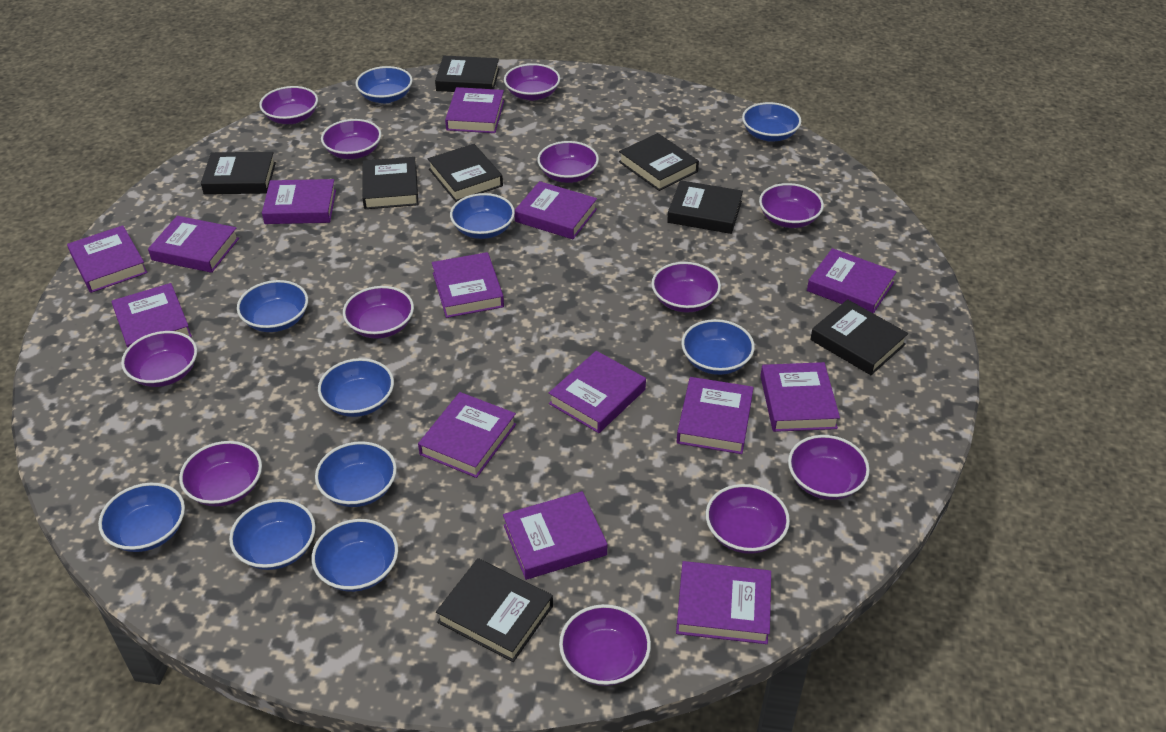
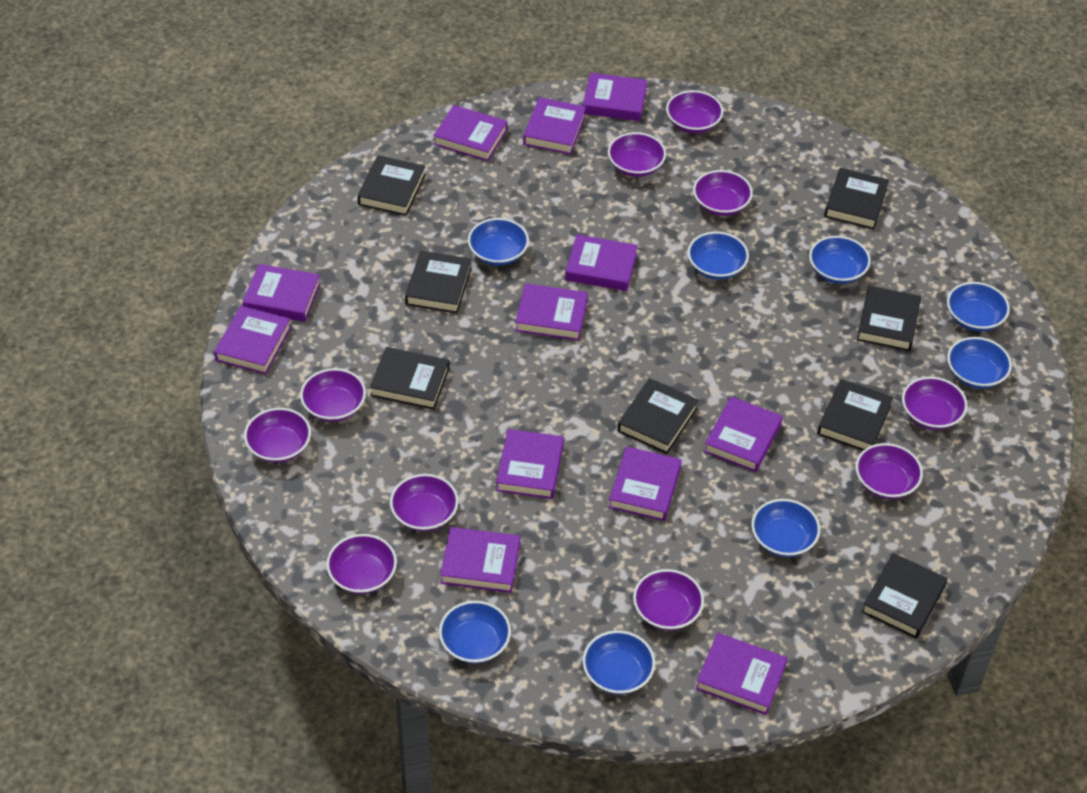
blue bowl: [98,483,185,552] [229,499,316,570] [237,280,308,332] [312,519,398,592] [315,441,397,507] [318,358,394,417] [356,66,413,103] [450,193,515,239] [681,319,755,375] [742,102,801,141] = 10 -> [439,601,511,664] [468,218,529,266] [583,630,655,694] [688,232,749,280] [751,499,820,557] [809,236,871,284] [947,282,1010,332] [947,337,1012,389] = 8
purple book: [67,225,148,293] [112,283,192,348] [148,216,239,273] [262,179,336,224] [418,392,516,478] [432,252,504,318] [445,87,504,133] [503,491,607,580] [515,181,597,239] [549,351,646,433] [676,561,771,644] [677,377,754,454] [760,362,840,432] [807,248,896,314] = 14 -> [214,306,291,374] [243,264,321,322] [433,105,508,161] [440,527,520,593] [496,429,564,499] [515,283,588,341] [523,97,586,155] [565,234,638,291] [583,73,647,121] [609,446,682,521] [696,633,787,715] [704,396,783,472] = 12
purple bowl: [121,331,197,387] [179,441,262,507] [259,86,318,124] [321,119,381,159] [343,286,414,339] [504,63,560,101] [537,141,599,183] [559,604,651,686] [651,262,721,313] [706,484,790,554] [759,183,824,228] [788,435,870,500] = 12 -> [244,408,311,463] [300,368,366,422] [326,534,397,594] [390,474,458,531] [608,132,666,177] [633,569,704,630] [666,90,723,133] [693,170,753,216] [856,443,923,499] [902,377,967,430] = 10

